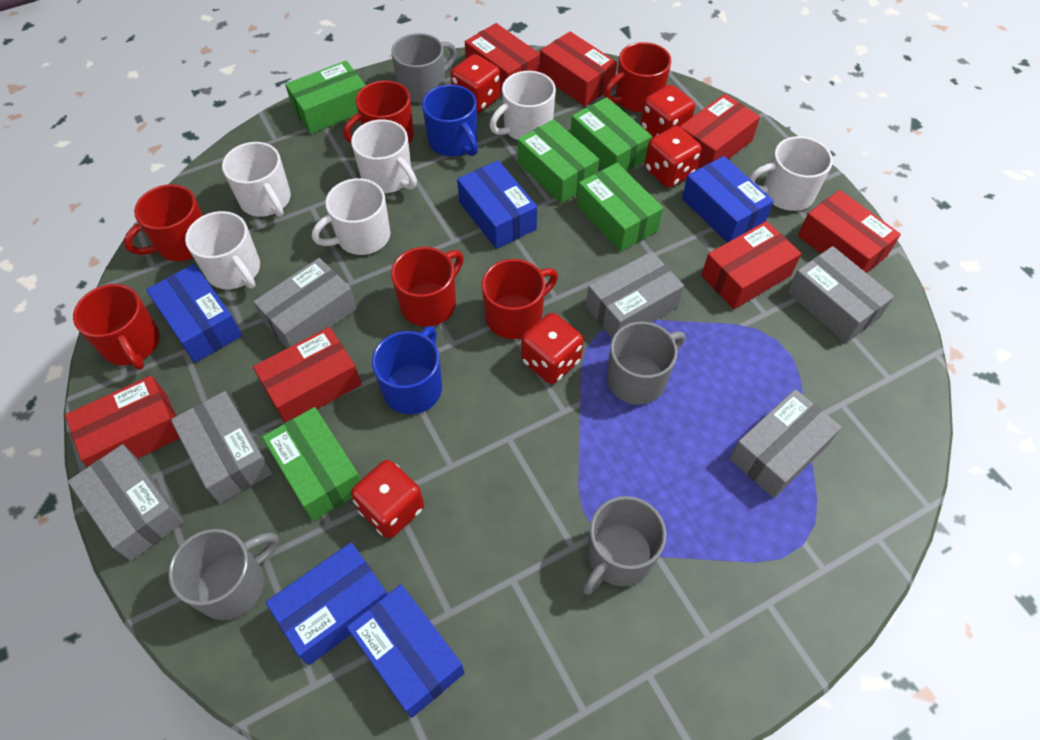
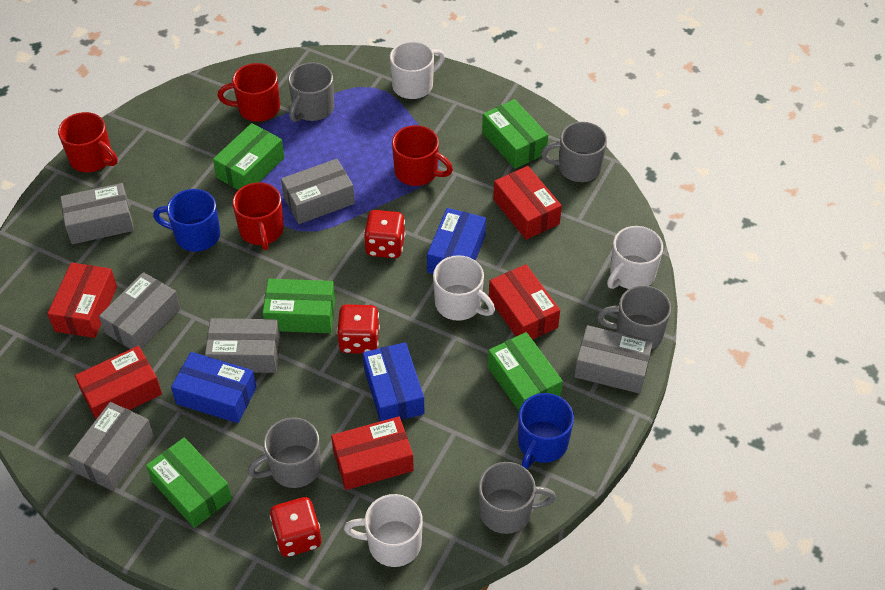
blue box: [146,264,242,363] [266,542,387,665] [347,584,465,718] [457,160,537,249] [682,156,774,243] = 5 -> [171,352,257,423] [363,342,425,421] [427,208,486,274] = 3
grey mug: [168,529,279,620] [391,33,457,103] [582,496,666,595] [607,321,685,405] = 4 -> [248,417,321,488] [288,62,334,122] [478,462,556,534] [541,122,607,182] [597,285,671,350] = 5
red box: [65,376,180,467] [253,327,361,423] [465,23,540,93] [540,31,617,107] [680,94,760,168] [701,221,801,309] [798,190,901,273] = 7 -> [47,263,117,338] [75,346,162,419] [331,416,414,490] [489,264,560,340] [493,166,562,240] = 5
red dice: [351,460,424,538] [451,54,501,113] [521,313,583,384] [640,85,695,137] [645,126,702,188] = 5 -> [270,497,321,557] [337,304,380,354] [364,210,405,258] = 3
red mug: [73,284,160,370] [124,184,203,261] [343,80,414,144] [391,247,463,327] [482,259,558,339] [604,42,671,112] = 6 -> [58,112,118,172] [217,63,280,122] [232,182,284,250] [392,125,453,186] = 4
white mug: [185,211,260,289] [222,142,291,217] [312,178,390,255] [351,119,417,193] [490,71,556,140] [749,136,833,211] = 6 -> [344,494,423,567] [390,41,445,99] [433,255,495,321] [607,226,663,289] = 4

